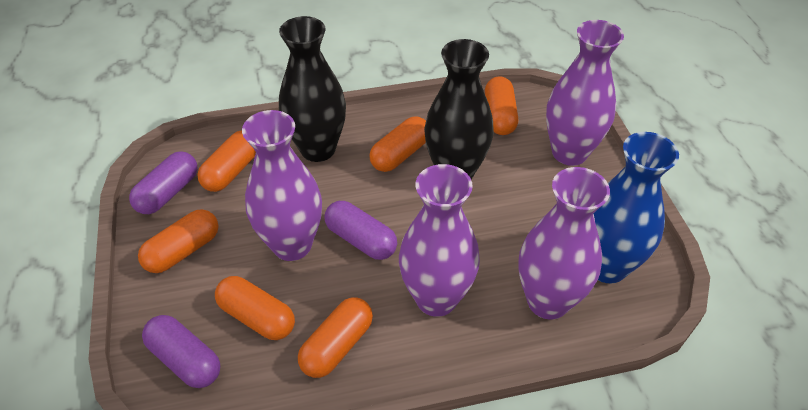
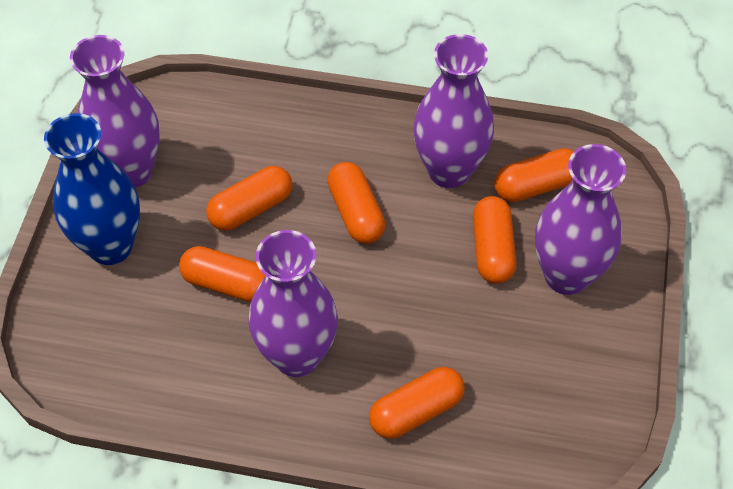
black vase: [279,16,346,162] [424,39,494,180] = 2 -> none = 0
purple capsule: [129,151,198,214] [142,315,220,388] [325,201,397,260] = 3 -> none = 0

